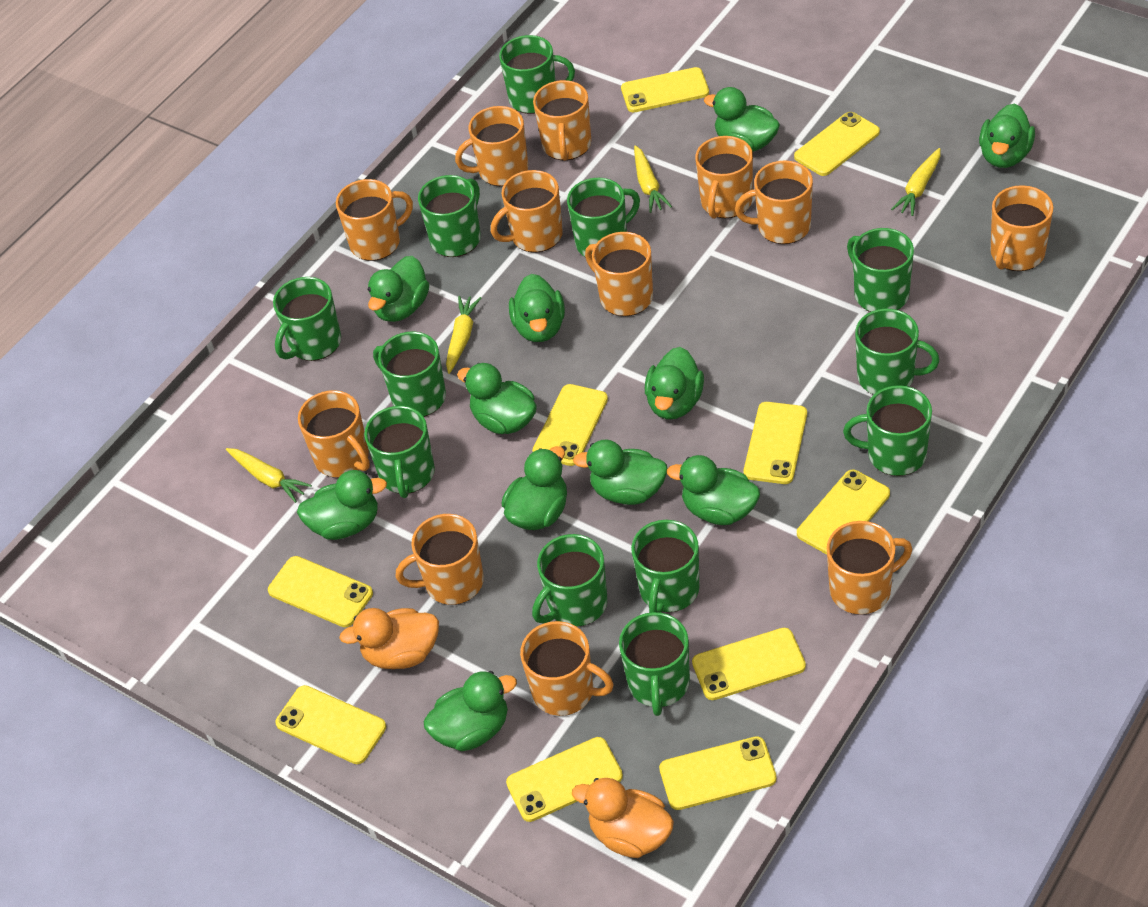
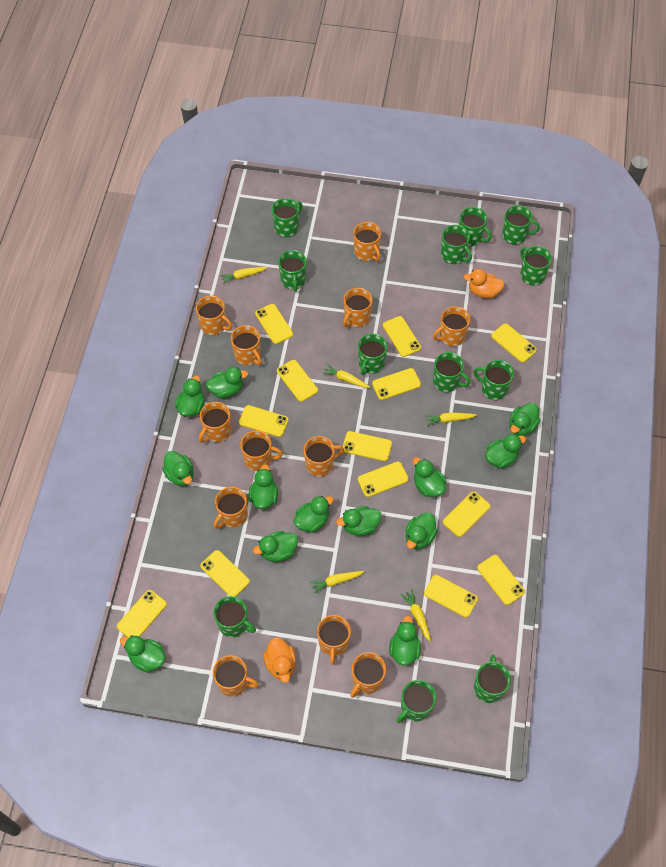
green duck: [297,470,387,540] [368,256,429,322] [424,671,517,751] [457,363,537,434] [501,446,567,530] [509,274,565,342] [573,440,668,505] [645,347,704,419] [667,455,760,525] [704,87,780,152] [979,104,1035,168] = 11 -> [120,635,166,672] [162,451,194,486] [175,376,205,417] [206,367,248,398] [249,464,278,509] [253,531,298,562] [293,496,334,533] [336,506,381,536] [389,616,421,666] [406,512,438,549] [413,457,446,497] [485,434,526,468] [509,403,540,436] = 13
yellow carrot: [226,448,312,503] [446,296,481,374] [634,145,672,213] [891,148,940,216] = 4 -> [220,267,267,284] [310,571,364,594] [322,364,370,388] [401,589,431,642] [425,412,477,426] = 5
yellow phone: [268,556,373,627] [276,685,386,764] [506,737,623,822] [532,384,608,466] [621,67,709,112] [659,736,777,810] [692,628,806,700] [744,402,807,484] [794,112,880,176] [797,470,890,555] = 10 -> [117,590,167,638] [200,550,250,597] [239,405,288,437] [255,304,293,344] [277,360,318,402] [343,431,392,461] [358,462,409,497] [372,368,421,400] [383,316,421,357] [424,575,478,618] [443,492,490,537] [477,555,525,605] [491,323,537,363] = 13

